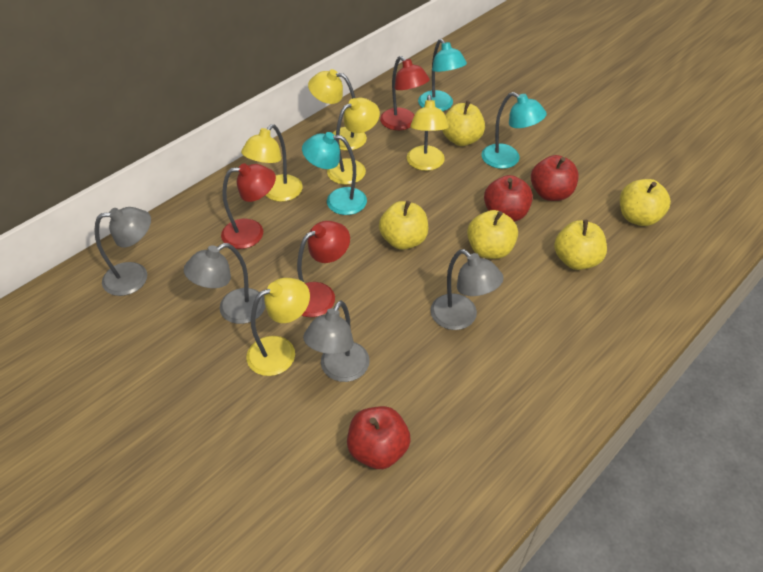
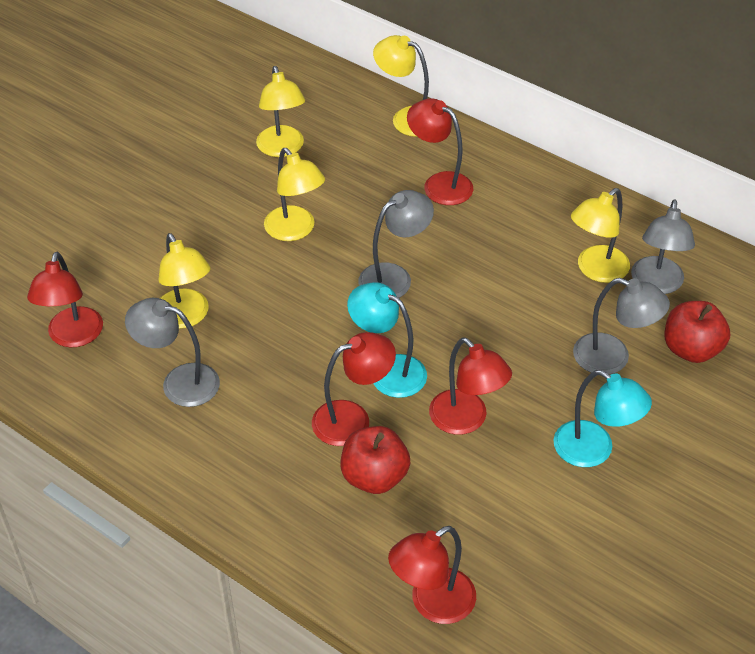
red apple: [347,406,411,469] [484,175,533,222] [531,155,579,201] = 3 -> [341,426,410,494] [665,301,730,363] = 2
red lamp: [221,163,276,249] [297,221,350,317] [380,56,430,130] = 3 -> [27,252,103,347] [312,332,396,446] [388,526,476,624] [407,98,473,205] [429,337,512,435] = 5
turquoise lamp: [302,132,367,215] [418,39,467,111] [481,92,547,169] = 3 -> [347,282,427,398] [554,370,652,467] = 2
yellow apple: [379,201,428,250] [442,101,485,146] [467,210,518,259] [554,220,607,270] [620,179,671,226] = 5 -> none = 0

